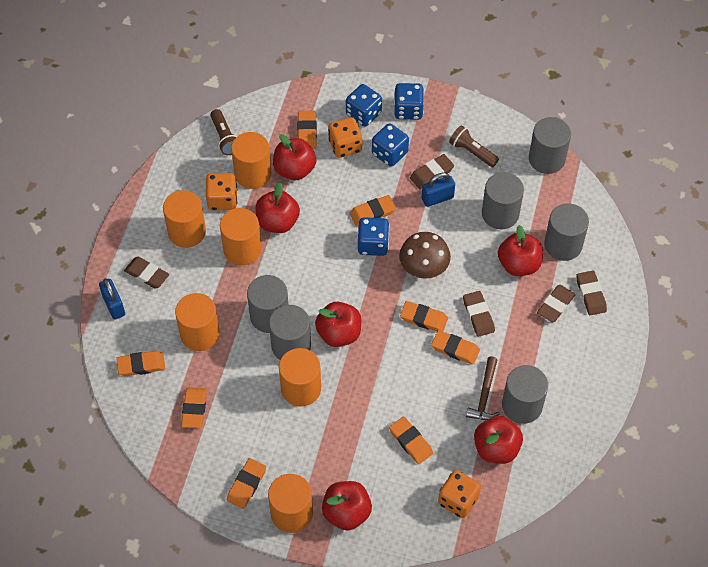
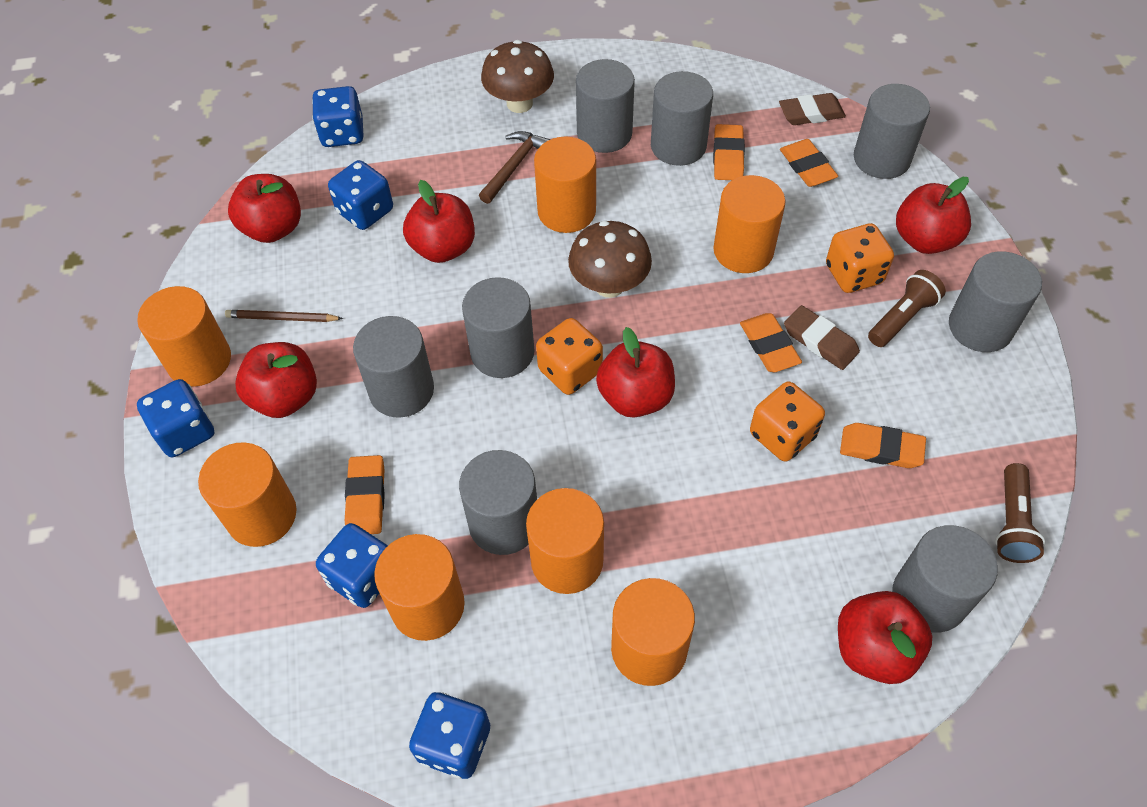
blue dice: [346,84,382,127] [358,217,390,256] [372,123,409,167] [394,83,424,120] = 4 -> [137,379,214,457] [312,86,364,147] [316,523,388,608] [328,160,393,230] [409,692,490,779] = 5
blue padlock: [99,278,125,320] [422,173,455,207] = 2 -> none = 0
brown eraser: [124,257,169,289] [410,154,454,189] [463,291,495,337] [537,285,576,322] [576,270,607,315] = 5 -> [779,93,846,125] [784,305,860,370] = 2
brown mushroom: [399,232,451,279] = 1 -> [481,40,554,113] [568,221,652,298] = 2
brown pencil: none = 0 -> [225,310,343,322] = 1
grey cylinder: [247,275,289,333] [269,305,311,360] [482,172,524,229] [502,365,548,424] [529,117,571,174] [544,203,589,261] = 6 -> [353,316,434,418] [459,450,537,555] [462,277,534,378] [576,59,635,153] [651,71,713,166] [854,84,930,179] [892,525,998,632] [949,251,1042,352] = 8
orange cylinder: [163,190,206,248] [175,293,220,351] [220,208,262,266] [231,132,272,189] [268,474,313,533] [279,348,321,407] = 6 -> [137,286,231,387] [198,442,297,547] [374,534,465,641] [526,488,604,594] [534,136,596,233] [611,578,695,686] [713,175,785,273] = 7
orange eraser: [116,351,165,376] [181,387,207,428] [226,458,266,509] [297,111,317,149] [350,195,396,226] [389,416,433,464] [400,301,448,332] [431,330,480,365] = 8 -> [345,455,385,534] [713,124,745,180] [740,313,802,372] [780,139,838,187] [840,423,926,468] = 5

